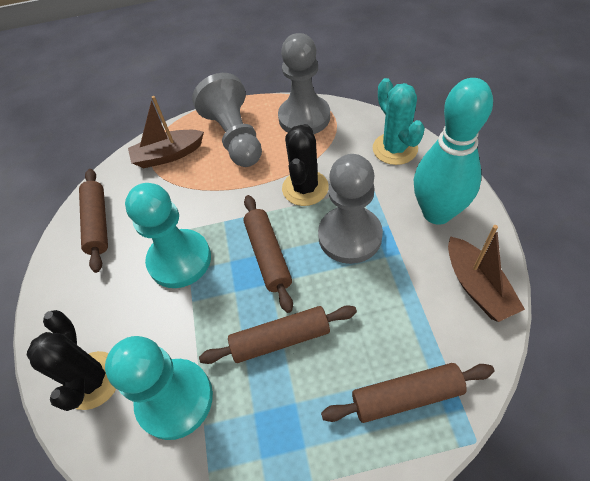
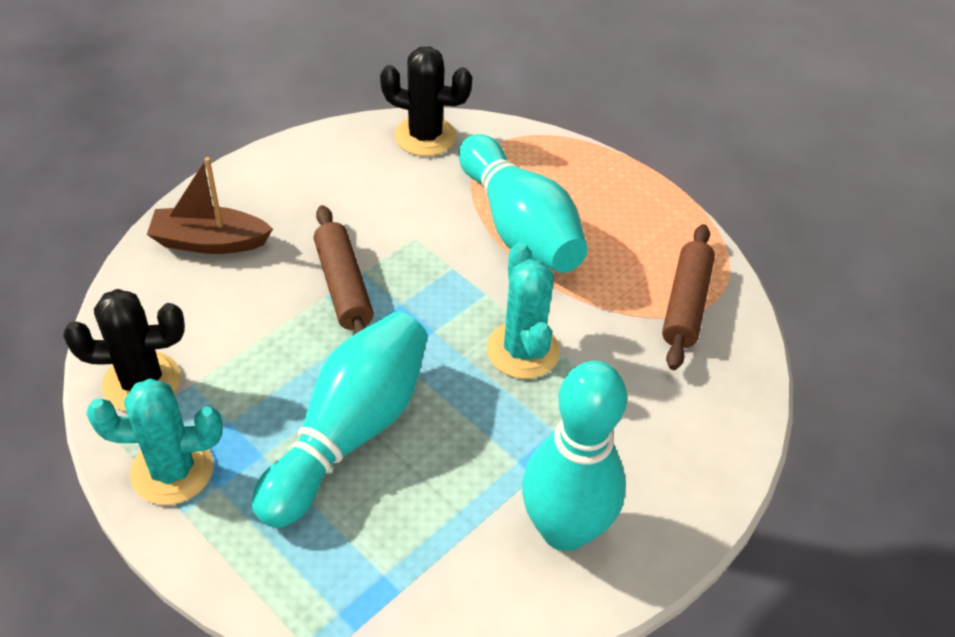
brown boat: [128,96,204,168] [448,225,525,322] = 2 -> [147,157,273,254] = 1
brown rolling pin: [79,169,108,273] [199,305,357,364] [243,195,293,313] [321,363,495,423] = 4 -> [314,205,374,334] [662,224,715,370] = 2
grey pawn: [192,73,262,167] [278,33,330,134] [318,154,383,264] = 3 -> none = 0
turquoise bowling pin: [414,78,493,225] = 1 -> [252,312,428,528] [459,134,588,273] [522,361,627,551] = 3
turquoise cactus: [373,78,425,165] = 1 -> [86,379,223,505] [487,242,560,379] = 2
turquoise pawn: [105,336,213,440] [125,183,211,288] = 2 -> none = 0

